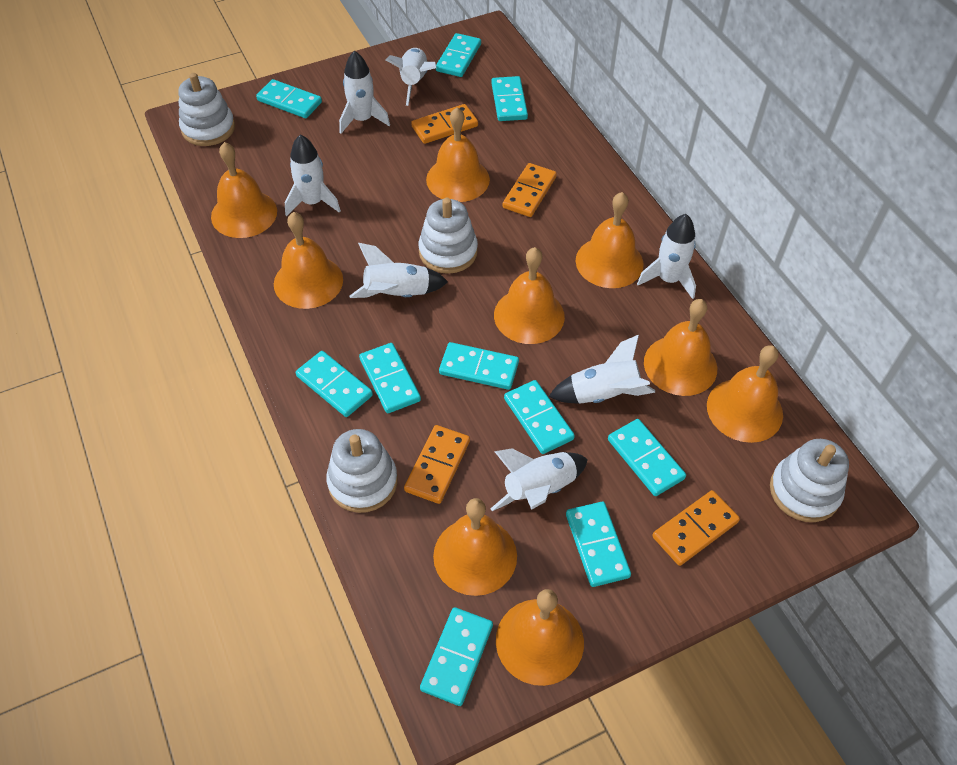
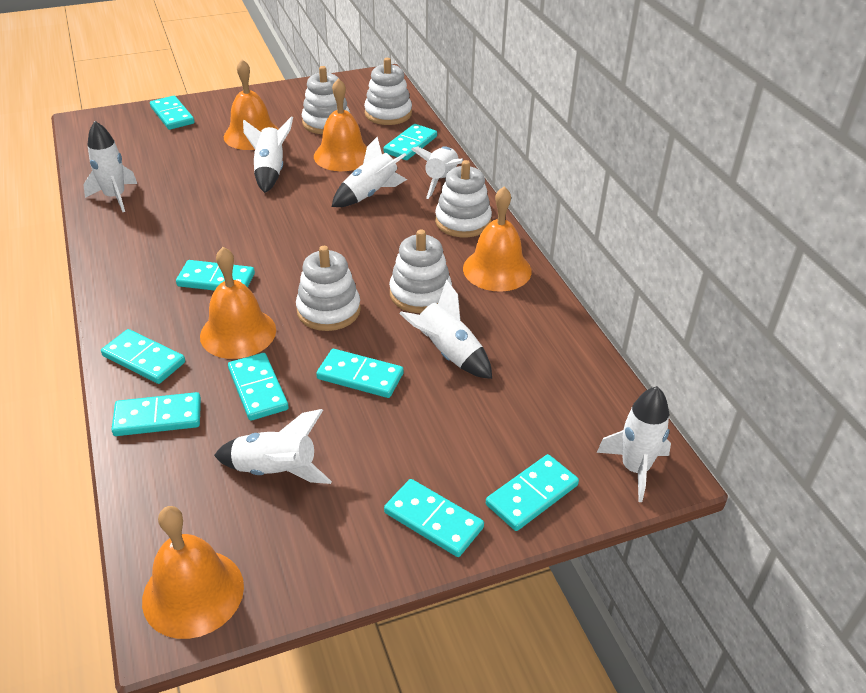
orange bell: [211,142,277,238] [274,212,343,309] [426,107,490,202] [433,498,517,596] [494,247,565,344] [496,589,584,686] [576,192,644,288] [644,299,717,396] [707,345,783,443] = 9 -> [142,506,244,639] [200,247,276,359] [224,59,279,150] [314,78,367,171] [463,187,532,292] = 5
orange domino: [404,425,470,504] [411,104,478,144] [503,163,557,217] [652,490,740,566] = 4 -> none = 0
turquoise domino: [256,79,322,118] [296,351,373,417] [359,343,421,413] [420,607,493,706] [436,33,481,77] [439,342,519,390] [491,76,528,121] [504,380,575,454] [566,502,631,587] [608,419,686,496] = 10 -> [101,329,185,384] [111,392,201,436] [150,96,195,130] [176,260,255,291] [228,353,289,421] [316,349,404,398] [383,124,437,160] [384,479,484,557] [486,454,579,531] = 9
white stacking toy: [178,73,235,146] [326,429,398,513] [418,198,478,274] [770,439,849,522] = 4 -> [296,246,361,331] [302,66,350,134] [364,58,412,125] [389,230,452,313] [435,160,492,238] = 5

